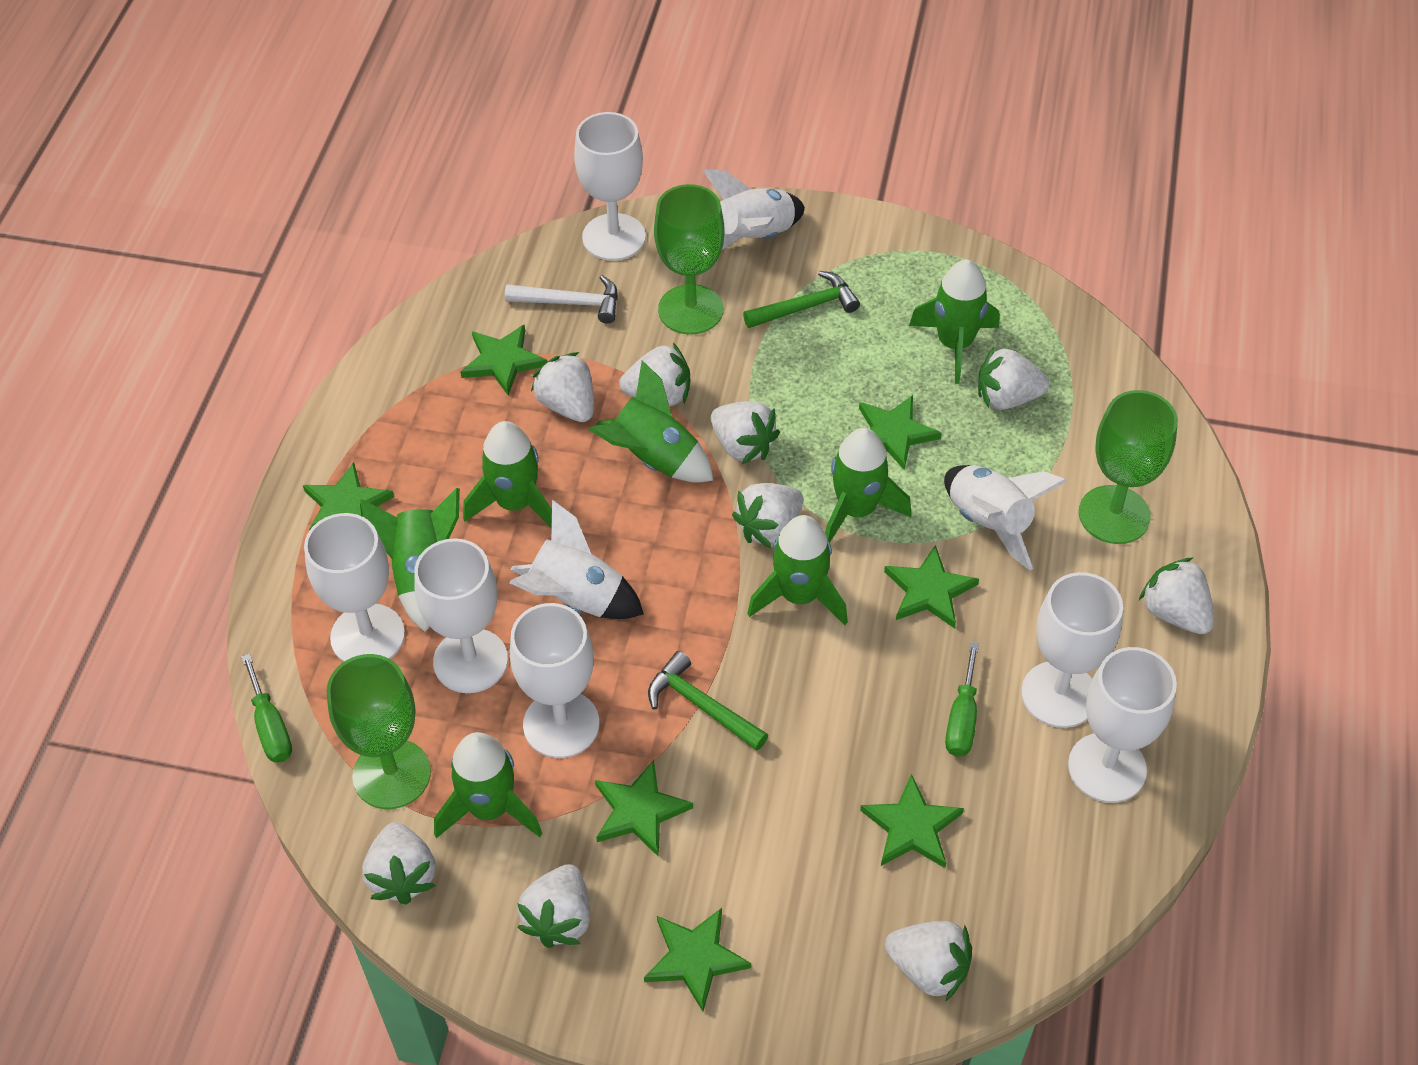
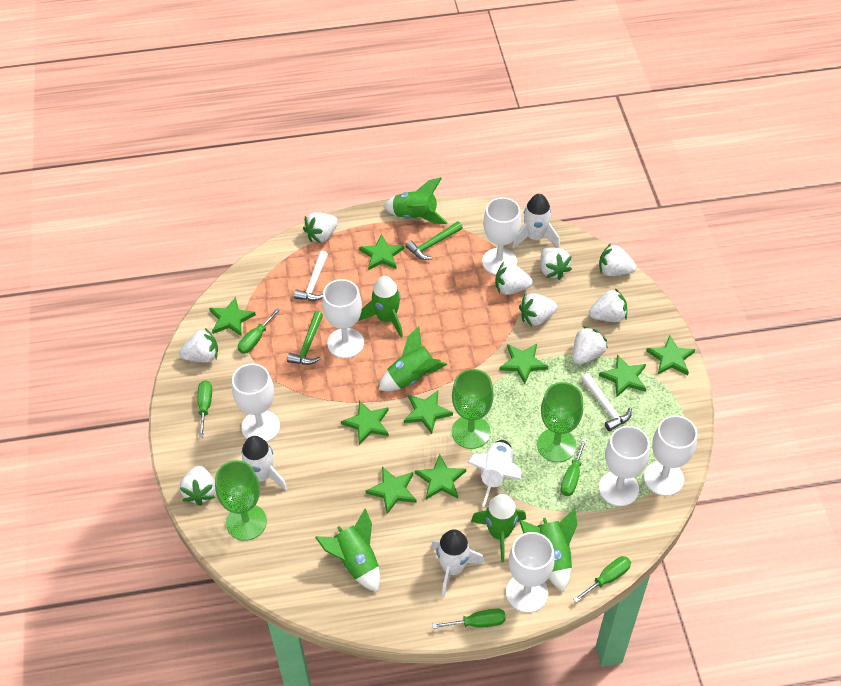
green rocket: [360,488,460,632] [434,732,543,838] [463,421,552,528] [589,360,713,483] [747,515,848,625] [825,428,911,543] [909,259,999,384] = 7 -> [315,508,380,592] [359,276,403,338] [379,326,447,391] [384,177,447,224] [471,494,526,562] [519,508,577,592] = 6
green screwdriver: [241,653,292,763] [945,642,979,757] = 2 -> [198,380,212,438] [238,308,280,354] [432,608,506,629] [561,438,587,496] [574,556,631,603] = 5
green star: [303,462,394,531] [461,324,547,396] [595,760,693,857] [644,908,751,1012] [859,395,941,470] [860,774,964,868] [884,545,979,628] = 7 -> [209,297,256,336] [341,400,389,445] [359,234,404,270] [366,467,417,514] [404,390,453,434] [415,454,466,499] [500,344,548,384] [599,354,646,397] [646,335,695,375] = 9
white hammer: [505,275,618,324] = 1 -> [294,251,328,301] [581,373,632,431] = 2
white rocket: [509,500,644,619] [703,169,805,250] [944,465,1067,571] = 3 -> [242,436,288,490] [431,529,485,597] [467,440,522,507] [512,194,560,249] = 4

